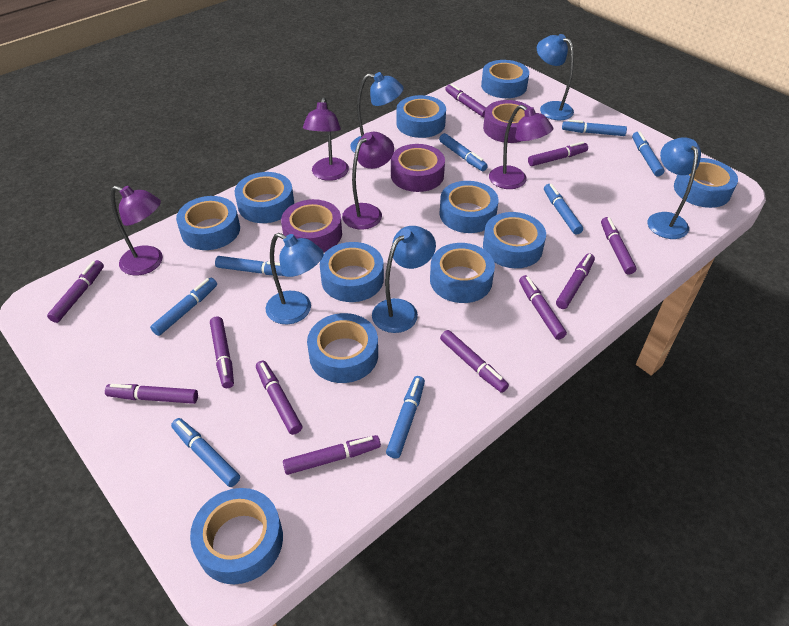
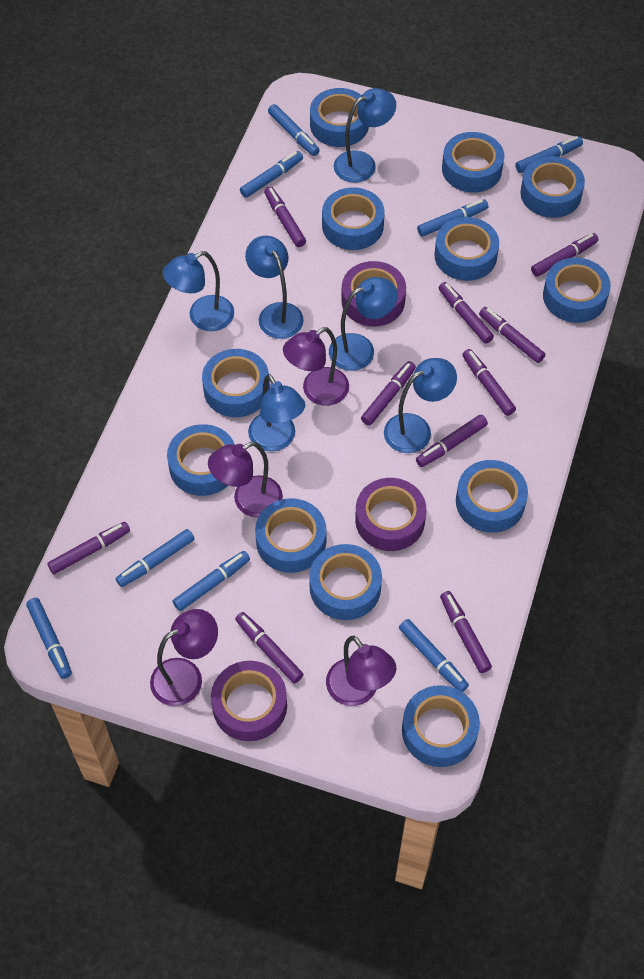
blue lamp: [266,233,324,324] [350,72,403,153] [372,226,436,333] [537,34,574,120] [647,137,701,239] = 5 -> [163,251,234,331] [245,236,304,339] [248,374,305,452] [329,277,398,371] [334,88,396,183] [384,358,457,453] = 6
blue tape: [176,196,240,250] [190,488,283,584] [235,172,294,223] [307,313,378,383] [320,242,384,302] [396,95,446,138] [430,243,495,303] [439,181,499,233] [481,60,529,98] [483,212,546,268] [674,158,738,208] = 11 -> [167,424,235,496] [202,349,270,417] [255,498,326,573] [309,544,382,620] [310,88,369,147] [322,187,385,250] [402,685,480,767] [434,217,499,281] [442,132,504,192] [456,460,528,533] [520,156,585,218] [543,258,611,323] = 12
purple marker: [47,260,104,323] [105,384,198,404] [210,316,234,388] [256,361,302,435] [283,435,381,475] [440,330,509,393] [445,83,486,117] [519,275,567,340] [528,142,588,166] [556,253,595,309] [601,217,637,274] = 11 -> [47,522,130,574] [235,612,304,683] [264,187,306,247] [361,361,416,426] [416,414,488,467] [439,282,494,344] [440,591,492,673] [462,349,516,416] [479,307,545,363] [531,233,598,277] = 10

